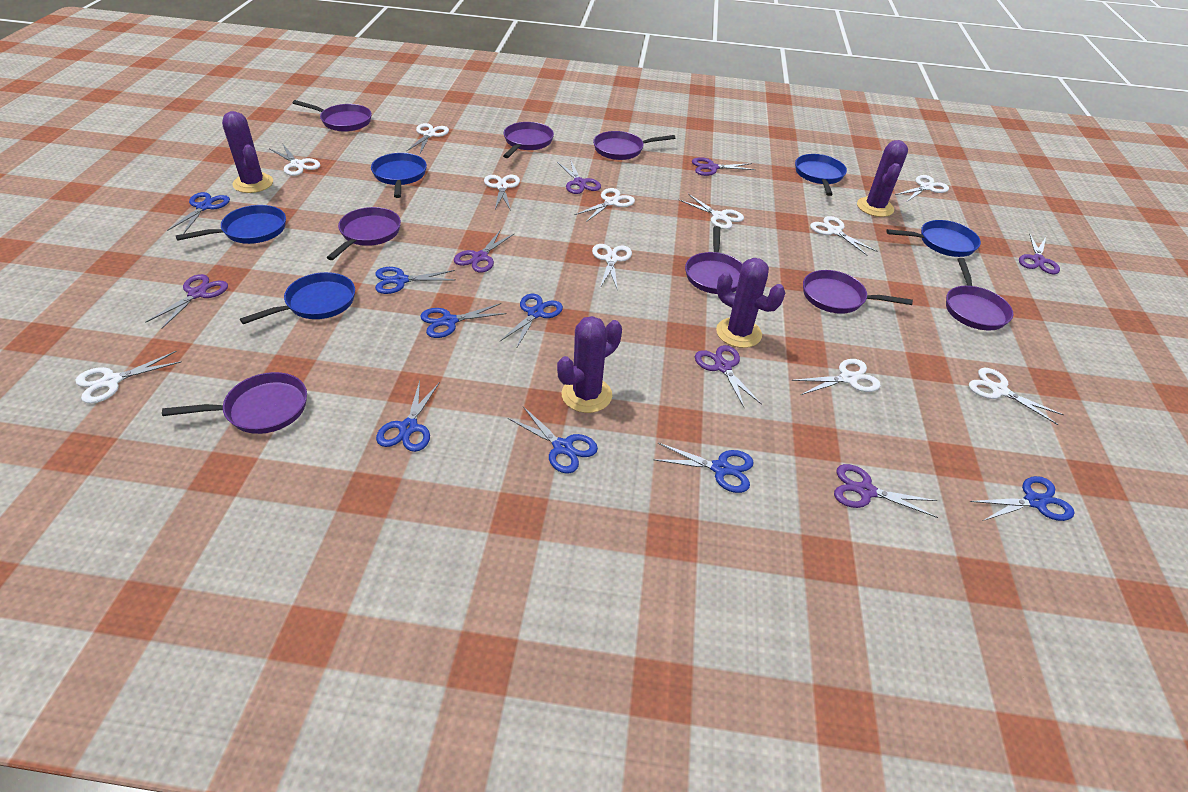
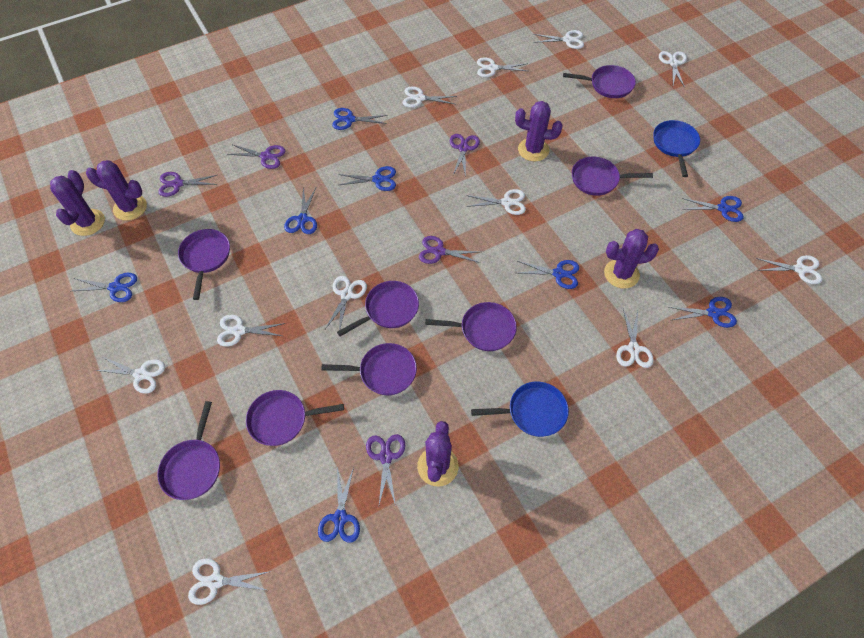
blue pan: [175,205,286,244] [240,272,355,324] [371,153,427,198] [795,154,847,196] [886,220,981,257] = 5 -> [471,382,569,437] [653,120,700,177] = 2
purple cactus: [222,111,273,193] [557,316,622,413] [716,258,785,348] [857,140,908,217] = 4 -> [50,170,105,236] [86,160,147,221] [417,421,459,486] [515,101,563,161] [604,229,659,289] = 5
purple scissors: [146,274,228,329] [454,230,515,273] [557,159,601,194] [692,157,756,176] [695,345,762,407] [834,464,938,518] [1019,233,1060,274] = 7 -> [158,172,217,197] [227,144,286,169] [366,434,405,506] [419,236,480,264] [450,134,480,177] = 5

